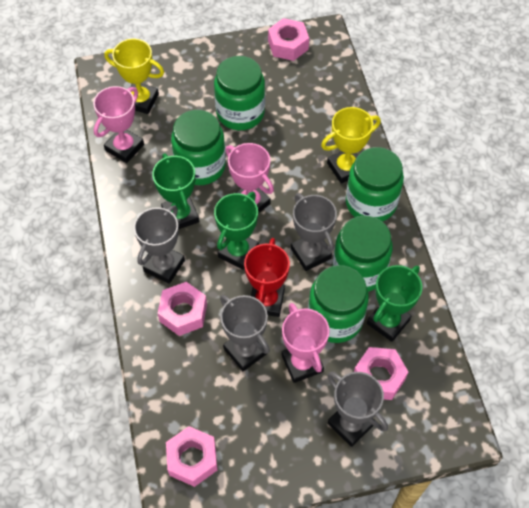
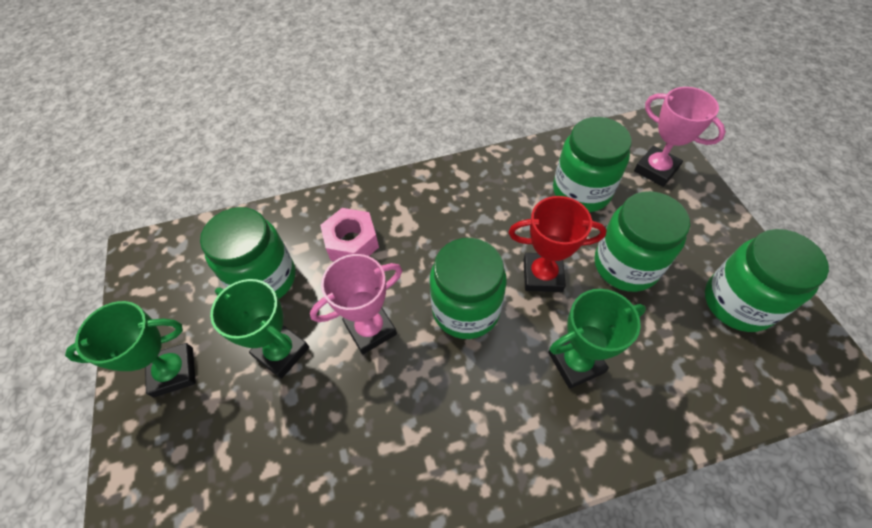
grey trophy: [134,205,185,284] [220,295,270,371] [291,193,337,271] [327,372,388,447] = 4 -> none = 0
pink nut: [158,282,207,336] [166,426,217,487] [268,18,309,61] [354,347,408,400] = 4 -> [320,208,379,261] = 1
pink trophy: [93,86,144,163] [225,143,274,213] [282,303,330,383] = 3 -> [310,254,402,354] [634,87,726,187] = 2
yellow trophy: [104,39,164,114] [321,107,381,184] = 2 -> none = 0

